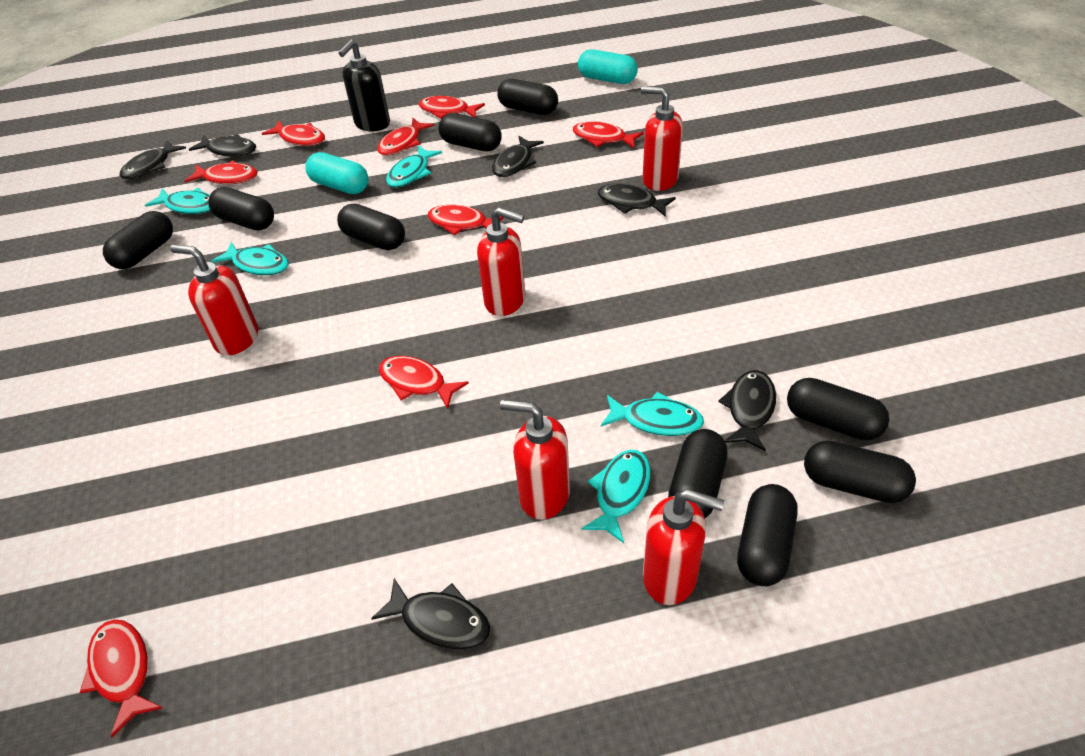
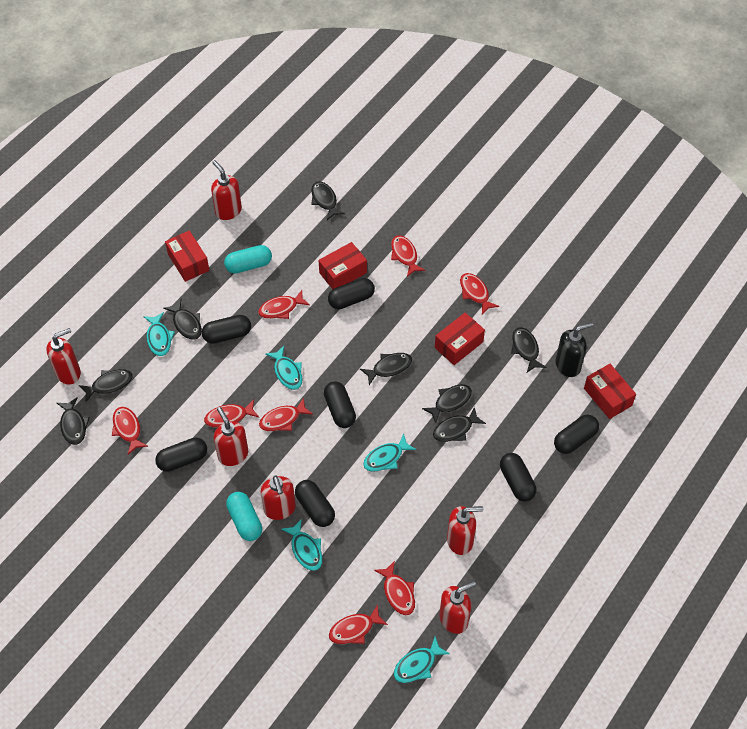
black capsule: [103,211,173,269] [208,187,274,230] [337,203,405,250] [438,113,502,151] [497,79,558,115] [668,429,727,518] [737,484,798,586] [787,378,889,440] [804,441,916,503] = 9 -> [155,438,207,472] [202,315,251,344] [295,480,335,527] [324,381,356,428] [328,278,375,309] [500,453,537,502] [554,415,599,454] = 7
black fish: [120,140,186,179] [189,134,256,157] [371,578,490,649] [492,136,544,177] [598,184,676,217] [718,370,776,451] = 6 -> [57,397,90,445] [79,369,133,402] [163,299,202,340] [311,181,345,220] [360,353,412,385] [422,384,472,423] [433,407,486,442] [511,327,546,373] = 8
red box: none = 0 -> [165,230,209,282] [319,242,367,289] [435,313,485,365] [584,364,636,419] = 4
red soap dispenser: [170,244,258,356] [477,207,525,316] [500,400,570,520] [641,86,683,191] [643,489,724,605] = 5 -> [46,328,81,385] [211,160,242,220] [214,407,248,466] [261,476,296,520] [439,581,476,634] [447,506,483,555] = 6

